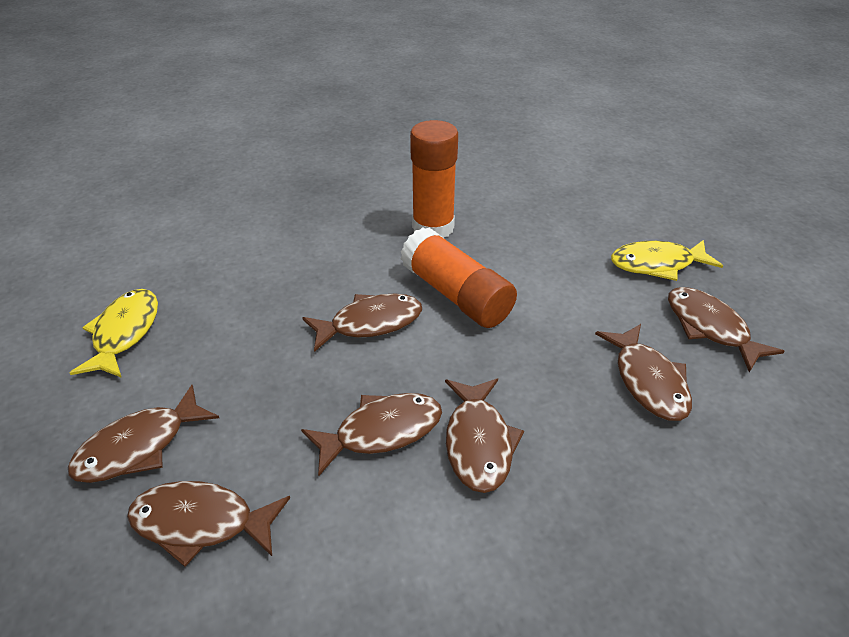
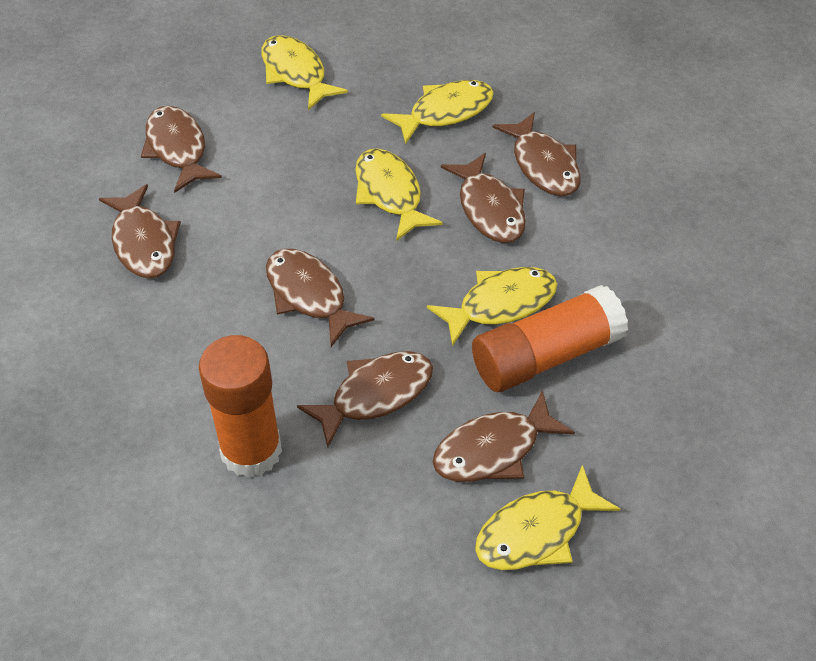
yellow fish: [70,289,158,378] [611,240,723,281] = 2 -> [261,35,348,110] [355,149,443,241] [381,80,494,144] [427,267,557,346] [475,465,620,570] = 5

